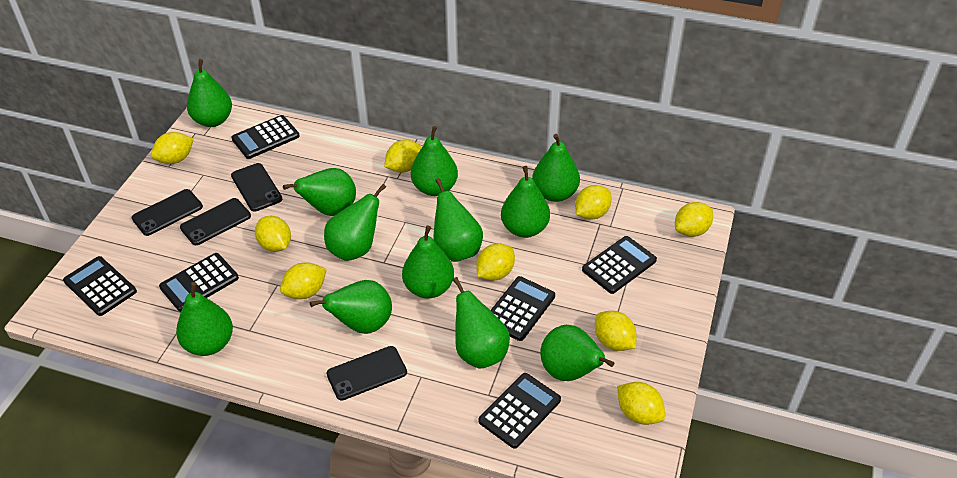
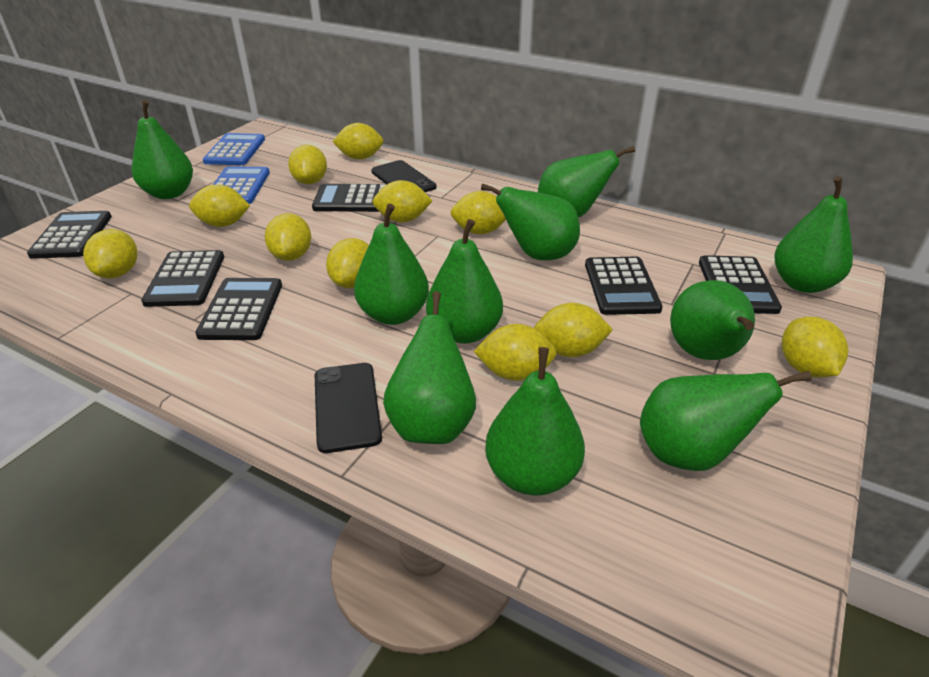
black phone: [132,189,203,236] [180,198,251,245] [231,163,282,212] [327,346,407,400] = 4 -> [315,363,382,453] [371,160,436,192] = 2
blue calculator: none = 0 -> [203,133,265,165] [213,167,270,204] = 2
green pear: [176,282,233,356] [187,59,232,127] [283,168,356,216] [310,280,392,334] [324,184,386,261] [402,226,454,299] [411,126,458,196] [433,178,483,262] [453,277,510,369] [501,166,550,238] [532,134,580,202] [540,325,614,381] = 12 -> [132,100,193,199] [354,204,429,325] [383,291,476,444] [426,219,503,344] [481,183,580,260] [485,347,585,495] [538,146,635,217] [640,371,812,471] [670,280,755,360] [774,176,853,293] = 10
yellow lemon: [151,132,194,164] [255,216,291,252] [280,262,327,299] [384,140,422,173] [476,243,515,281] [575,185,612,220] [595,311,637,351] [617,382,665,425] [675,202,713,237] = 9 -> [83,229,137,278] [189,184,250,227] [265,213,311,261] [288,145,327,184] [326,238,369,288] [332,123,383,159] [373,180,433,222] [450,191,506,234] [474,324,557,381] [534,303,613,357] [782,317,848,377] = 11

